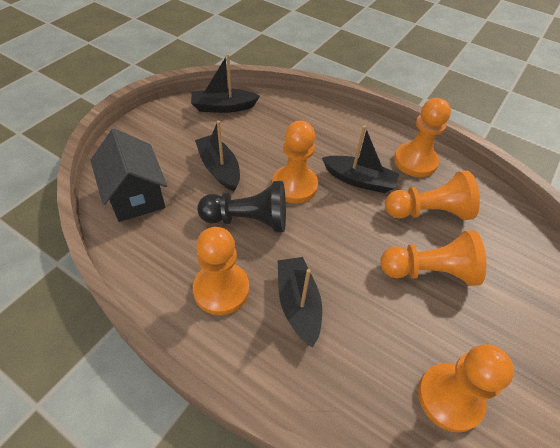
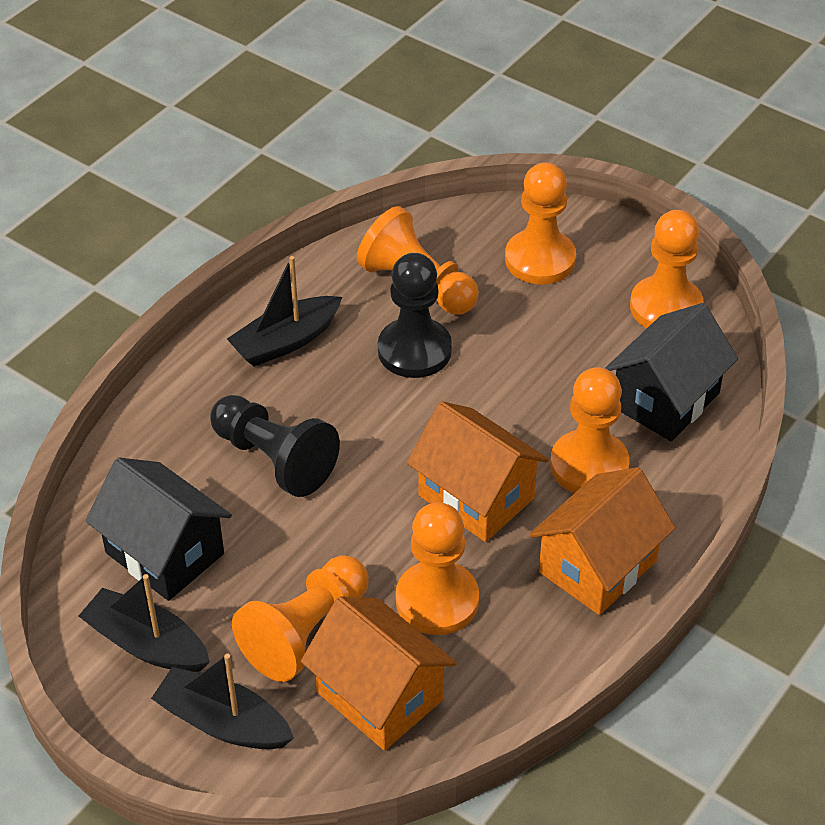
black boat: [191,54,260,113] [195,121,240,191] [278,257,322,347] [322,125,399,193] = 4 -> [79,574,210,672] [151,654,294,749] [227,256,342,367] = 3
black house: [90,129,167,222] = 1 -> [85,458,232,601] [605,303,738,441] = 2
black pawn: [197,181,286,232] = 1 -> [210,395,340,497] [378,253,452,378] = 2
orange house: none = 0 -> [301,596,457,751] [407,401,549,542] [529,467,675,615] = 3

